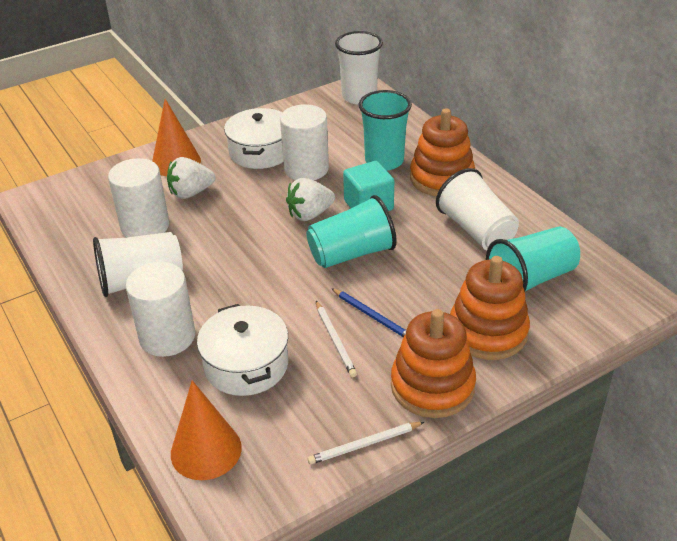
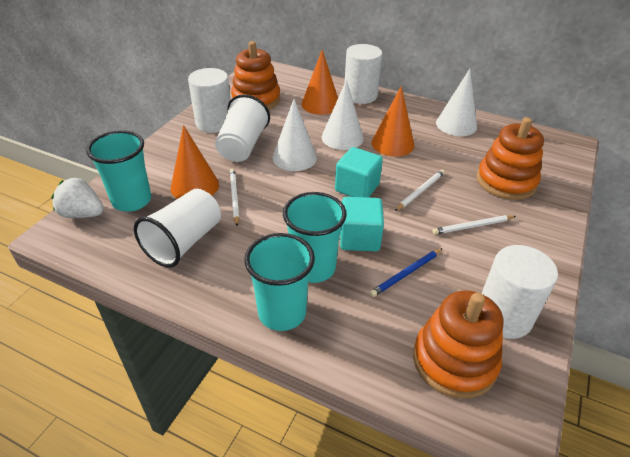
orange cone: [152,99,201,176] [171,380,242,480] = 2 -> [170,125,219,199] [301,49,338,115] [372,86,414,157] = 3
turquoise cube: [343,161,394,211] = 1 -> [335,147,383,198] [340,197,384,251] = 2
white cone: none = 0 -> [272,99,317,171] [322,80,364,150] [436,69,477,136] = 3
white cup: [93,232,183,297] [335,31,383,105] [436,168,519,250] = 3 -> [134,189,221,268] [215,94,270,162] = 2
white pencil: [308,422,424,465] [316,301,357,377] = 2 -> [230,169,240,226] [395,169,445,211] [433,215,516,235] = 3
white pot: [197,304,288,396] [224,108,283,169] = 2 -> none = 0
white strawberry: [167,157,215,199] [286,178,335,221] = 2 -> [51,178,104,218] = 1

